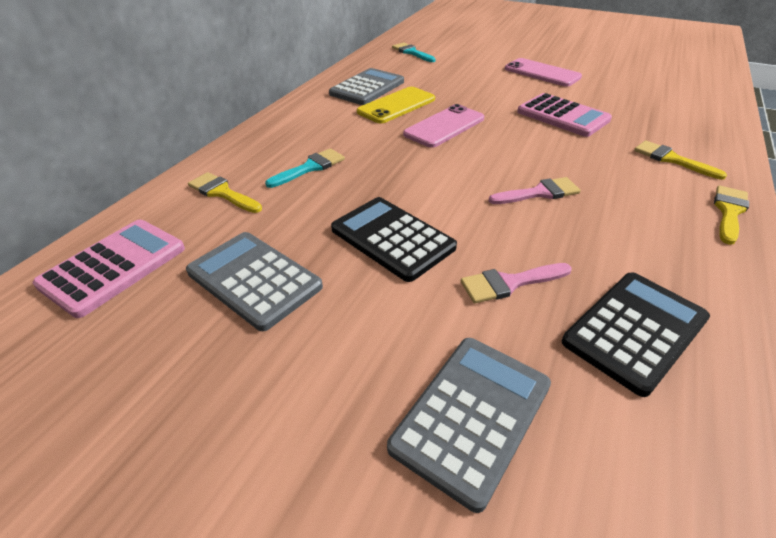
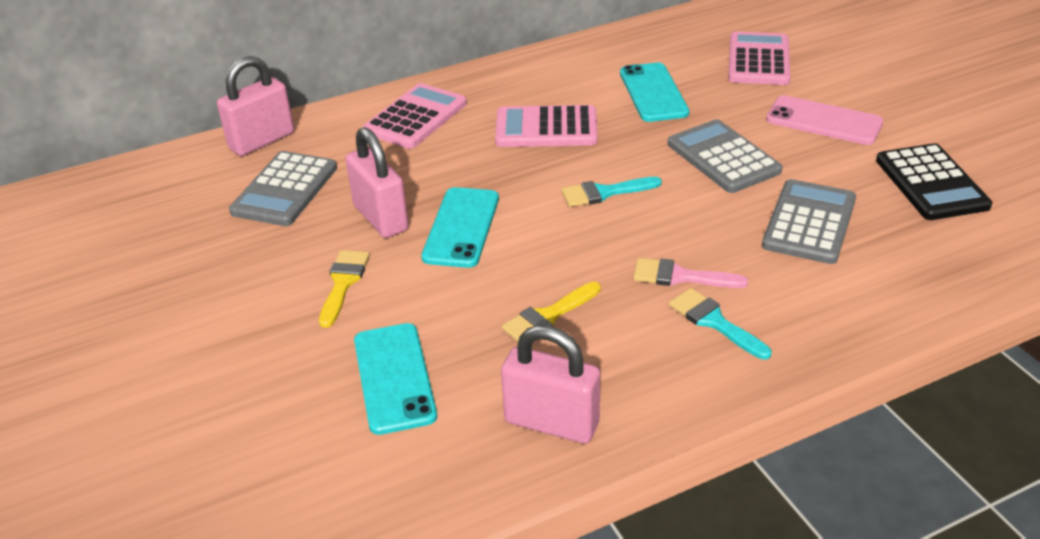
black calculator: [331,197,457,282] [562,272,710,397] = 2 -> [876,143,992,220] = 1
pink brush: [461,263,572,303] [489,177,581,204] = 2 -> [633,258,748,288] = 1
pink calculator: [33,220,185,318] [517,93,612,137] = 2 -> [363,83,467,149] [495,105,598,147] [728,32,790,85] = 3
pink padlock: none = 0 -> [217,56,294,156] [345,127,409,238] [501,325,600,444] = 3
pink phone: [403,104,484,148] [505,58,582,86] = 2 -> [766,96,883,145] = 1
turquoise phone: none = 0 -> [354,323,437,435] [421,187,499,268] [620,62,690,122] = 3
yellow brush: [188,172,262,213] [634,140,727,180] [714,185,749,245] = 3 -> [319,250,370,328] [502,282,601,342] = 2
yellow phone: [357,87,435,124] = 1 -> none = 0

